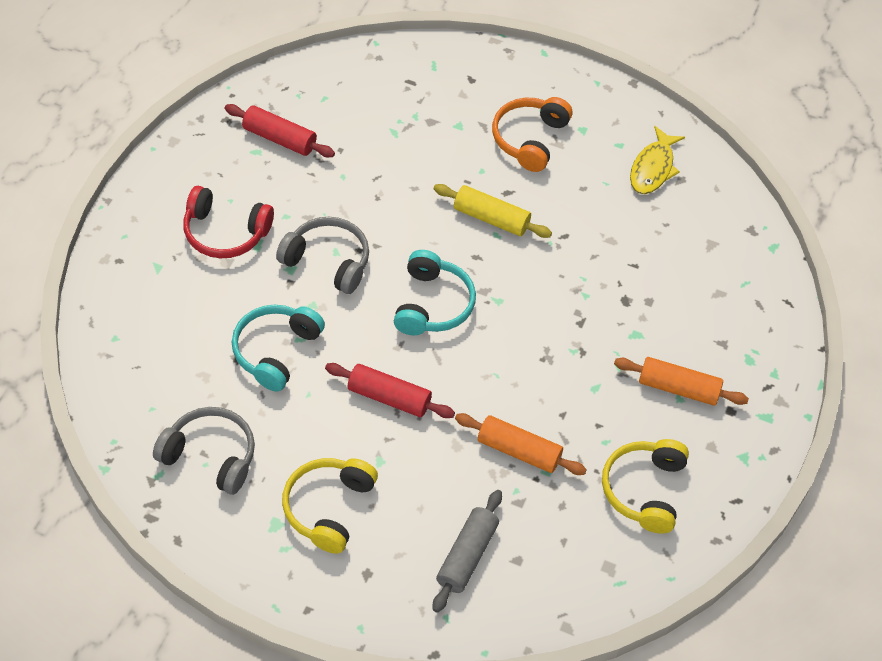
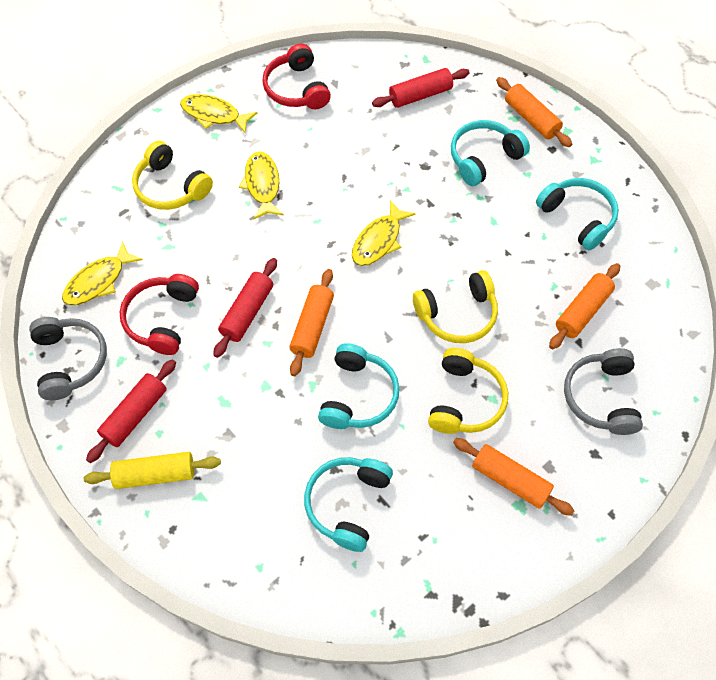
grey rolling pin: [433,490,502,613] = 1 -> none = 0
orange headphones: [492,97,572,172] = 1 -> none = 0
orange rolling pin: [455,413,587,475] [614,357,749,406] = 2 -> [289,269,334,376] [453,438,574,516] [496,77,572,147] [549,263,620,349] = 4
red headphones: [183,186,274,258] = 1 -> [120,274,199,355] [262,43,331,109] = 2
red rolling pin: [225,104,335,157] [325,363,455,418] = 2 -> [86,359,176,463] [213,258,277,358] [372,68,470,108] = 3
turquoise headphones: [232,305,325,392] [394,250,476,335] = 2 -> [304,457,393,552] [318,343,400,429] [451,120,530,186] [536,178,619,250] = 4
yellow fish: [630,126,685,194] = 1 -> [62,241,143,305] [180,94,257,134] [239,151,284,220] [352,200,416,266] = 4
yellow headphones: [282,458,378,554] [602,439,689,534] = 2 -> [132,141,213,210] [413,270,498,343] [428,348,508,434] = 3

